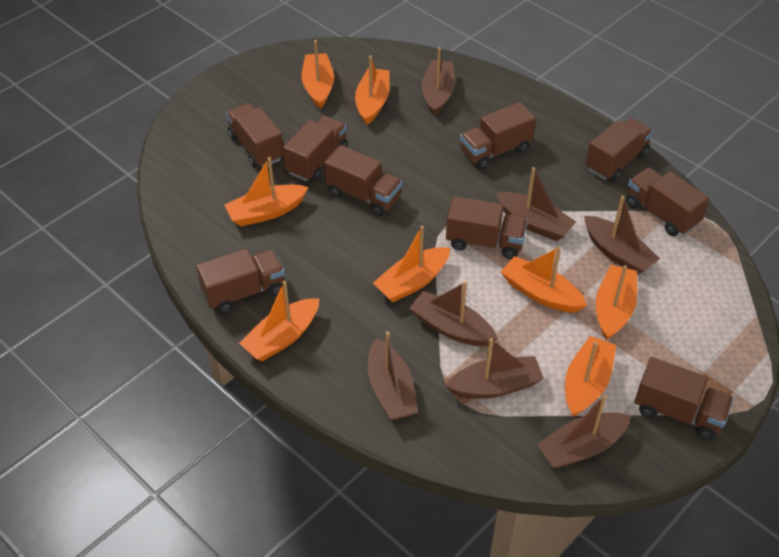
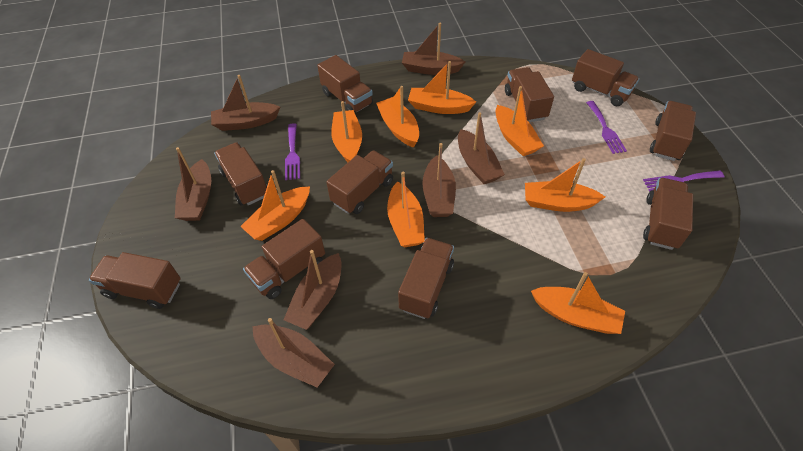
brown truck: [196,248,285,313] [226,103,284,168] [283,116,347,182] [324,145,403,216] [446,196,528,259] [460,102,536,169] [586,118,653,182] [626,168,709,236] [634,357,733,440] = 9 -> [89,252,181,309] [214,142,267,205] [243,219,325,299] [317,55,373,113] [326,150,393,214] [398,238,454,319] [505,67,554,122] [572,49,639,106] [643,178,693,250] [650,101,696,161] = 10
purple fork: none = 0 -> [285,123,300,180] [586,101,627,154] [643,171,725,191] = 3

